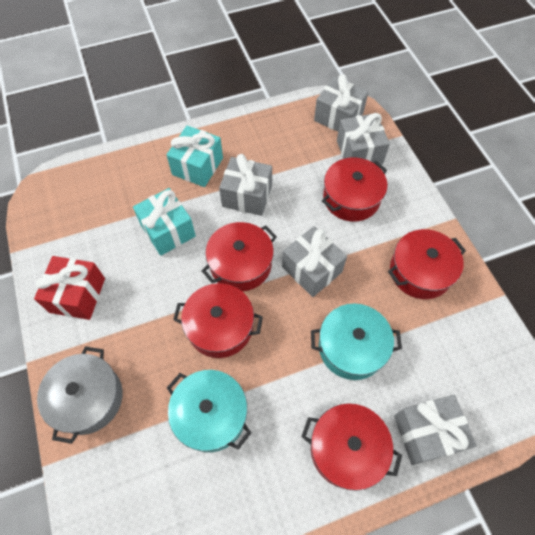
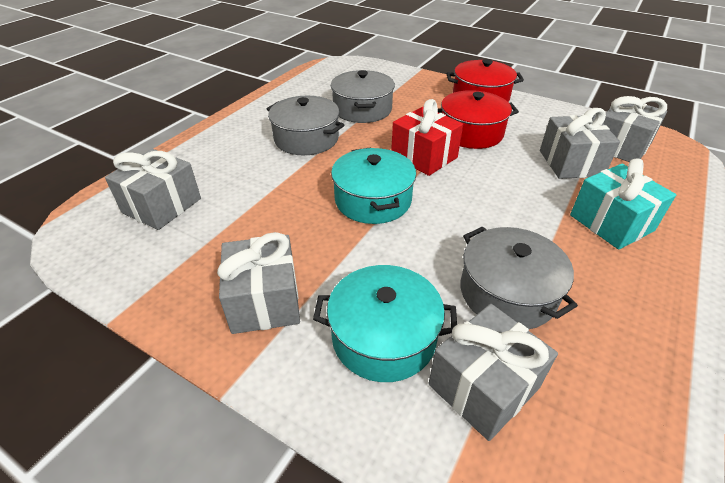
grey pot: [37,346,123,444] = 1 -> [267,96,344,155] [331,70,395,123] [460,226,578,329] = 3
red pot: [173,283,263,358] [202,222,277,291] [301,403,402,491] [322,158,387,222] [388,229,466,299] = 5 -> [438,90,519,149] [447,59,524,102] = 2
turquoise gift: [133,188,196,256] [166,125,223,187] = 2 -> [570,158,676,250] = 1

